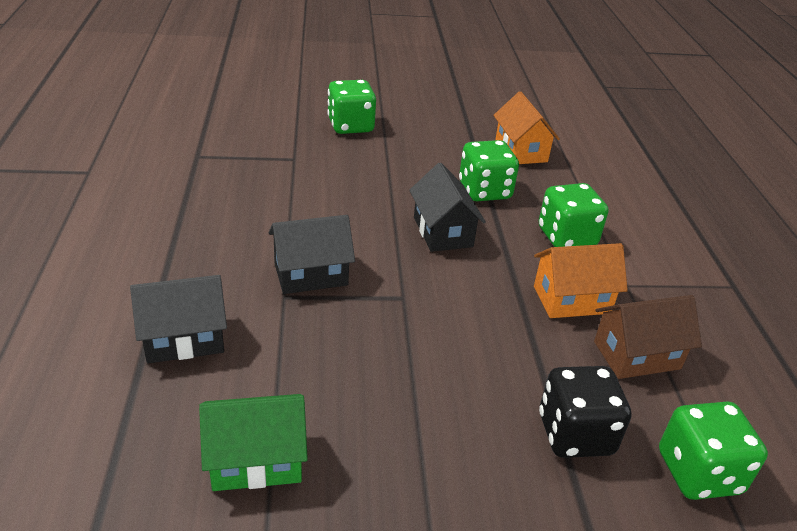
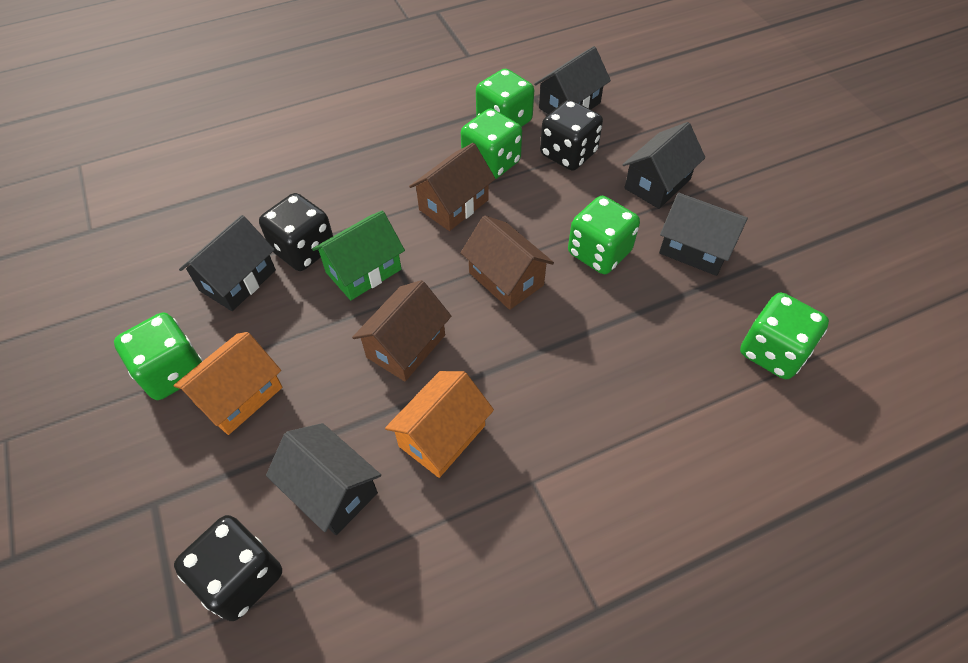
black dice: [539,366,631,458] = 1 -> [174,515,282,621] [259,193,333,271] [540,100,603,171] = 3
black house: [130,275,227,363] [268,215,355,294] [409,163,486,252] = 3 -> [179,215,276,311] [266,423,381,535] [534,46,611,114] [622,122,705,209] [659,193,748,276] = 5
brown house: [594,295,702,379] = 1 -> [352,280,451,382] [409,143,495,231] [461,216,554,310] = 3
green dice: [327,80,376,134] [459,140,519,201] [539,183,608,247] [659,402,768,500] = 4 -> [114,312,203,400] [461,108,522,179] [476,69,534,127] [568,196,640,274] [740,292,829,379] = 5

